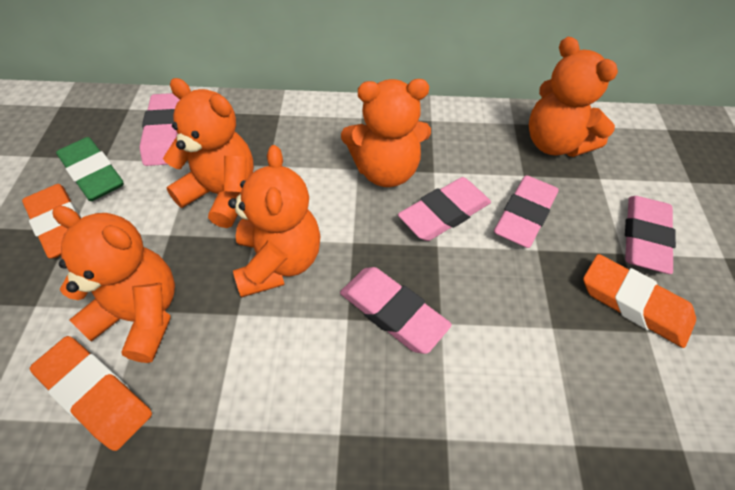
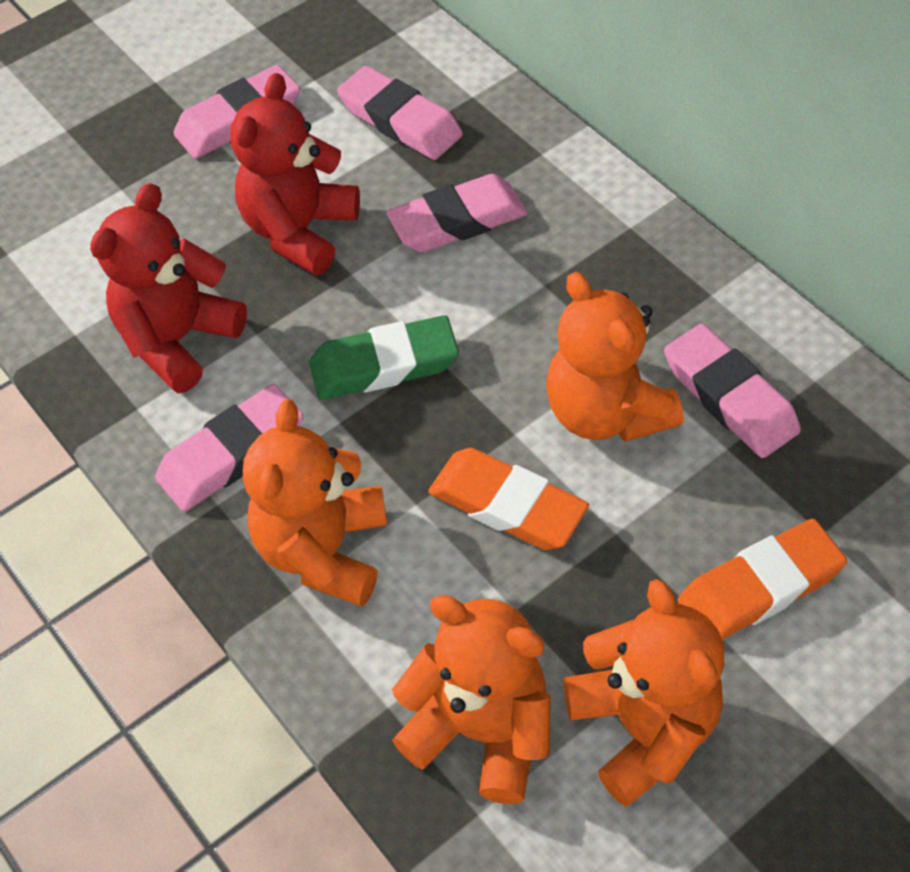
orange eraser: [22,184,81,258] [30,336,152,451] [583,254,696,348] = 3 -> [428,448,589,550] [678,519,847,639] = 2
orange teddy bear: [52,205,175,363] [163,78,254,228] [228,145,321,298] [341,79,431,187] [529,37,618,157] = 5 -> [243,400,387,607] [392,595,550,804] [546,272,684,442] [564,579,724,806] = 4
red teddy bear: none = 0 -> [90,183,247,393] [231,73,360,276] = 2

